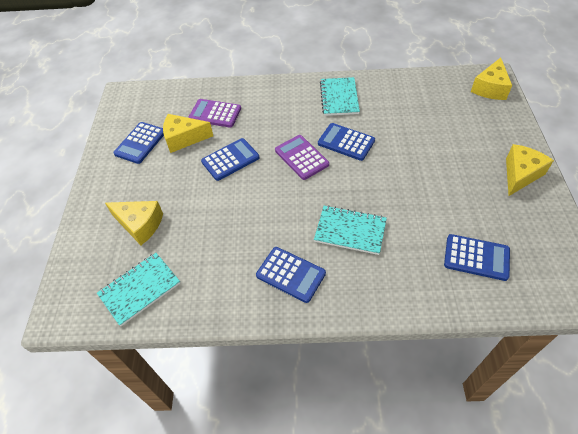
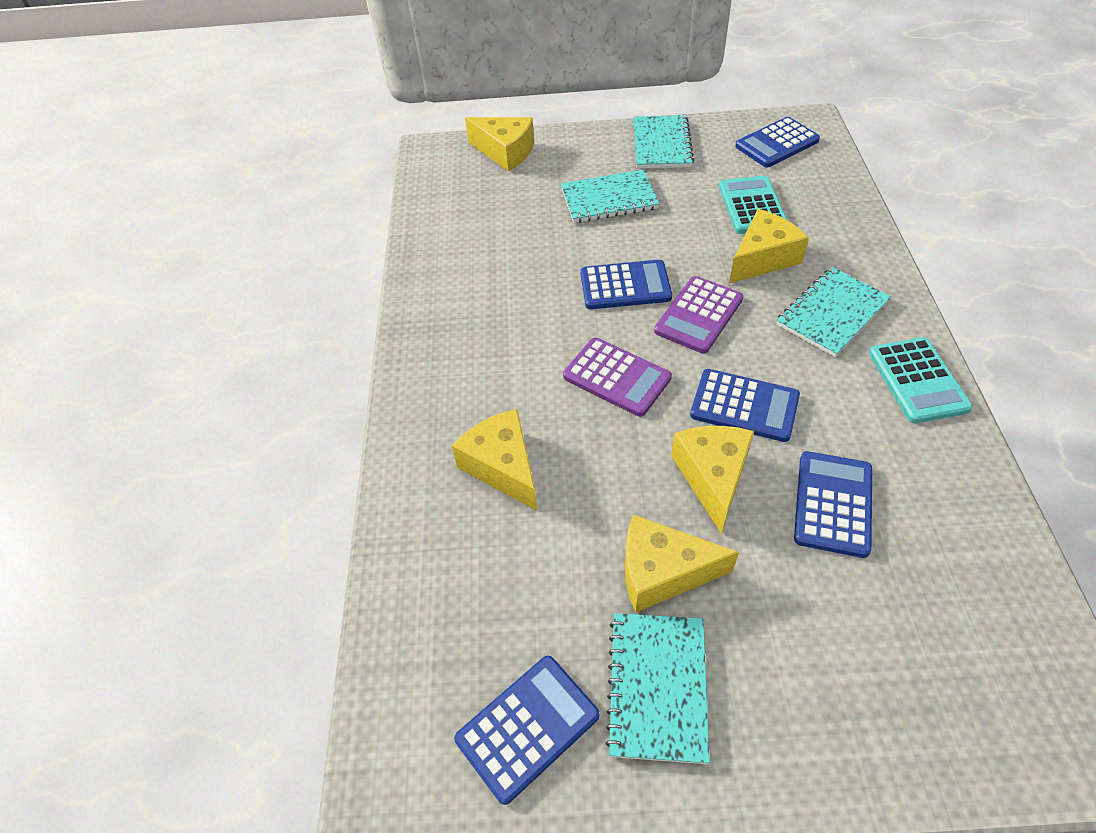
turquoise calculator: none = 0 -> [719,176,787,234] [869,337,973,423] = 2
turquoise notebook: [97,253,180,326] [314,205,387,255] [320,77,360,116] = 3 -> [561,170,659,223] [605,613,710,764] [633,115,694,169] [776,267,891,357] = 4
yellow cheese: [105,201,163,245] [163,114,213,153] [471,58,512,100] [506,144,554,196] = 4 -> [452,409,538,511] [465,117,534,172] [625,515,739,613] [671,426,754,534] [729,209,809,283] = 5

